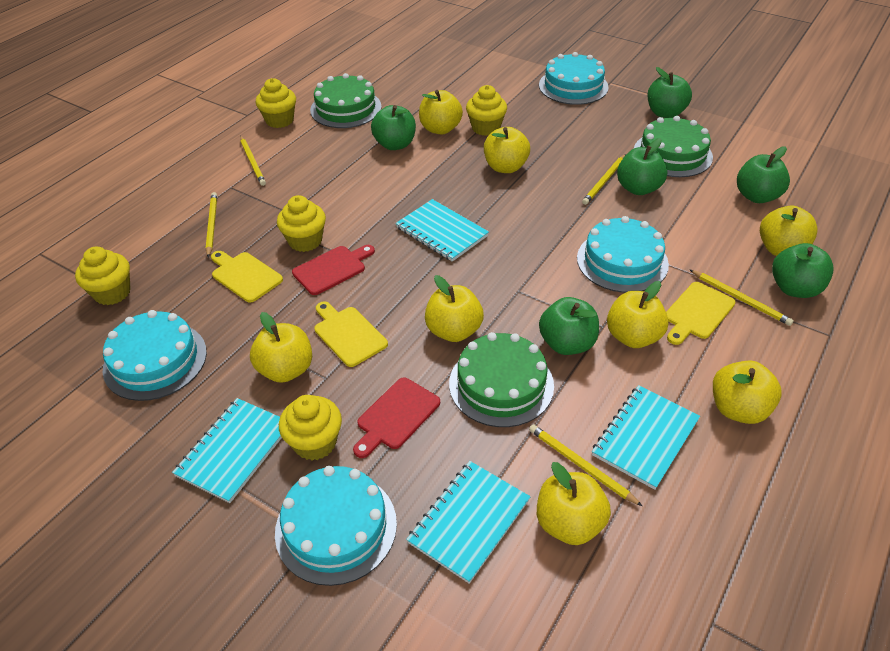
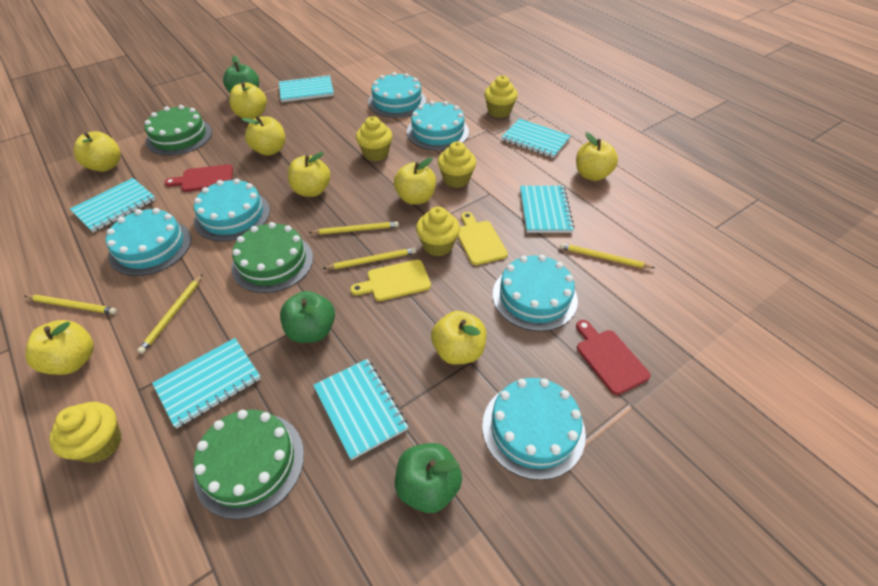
green apple: [371,105,416,150] [539,297,599,355] [617,138,667,195] [648,67,692,118] [737,146,790,203] [772,243,834,298] = 6 -> [223,55,259,93] [280,291,335,343] [395,443,462,513] = 3
turquoise cake: [103,310,207,401] [275,466,397,586] [539,52,609,105] [577,216,669,293] = 4 -> [106,208,191,276] [194,178,270,241] [368,72,426,118] [407,101,469,150] [482,378,586,480] [493,255,578,331] = 6
turquoise notebook: [172,398,282,503] [396,199,489,262] [406,461,530,584] [592,385,700,490] = 4 -> [70,178,156,232] [152,338,261,428] [279,75,334,102] [313,359,408,460] [502,119,571,158] [520,186,575,233] = 6
yellow cutting board: [211,251,283,303] [314,301,388,367] [666,282,736,345] = 3 -> [350,260,431,301] [458,212,508,265] = 2

